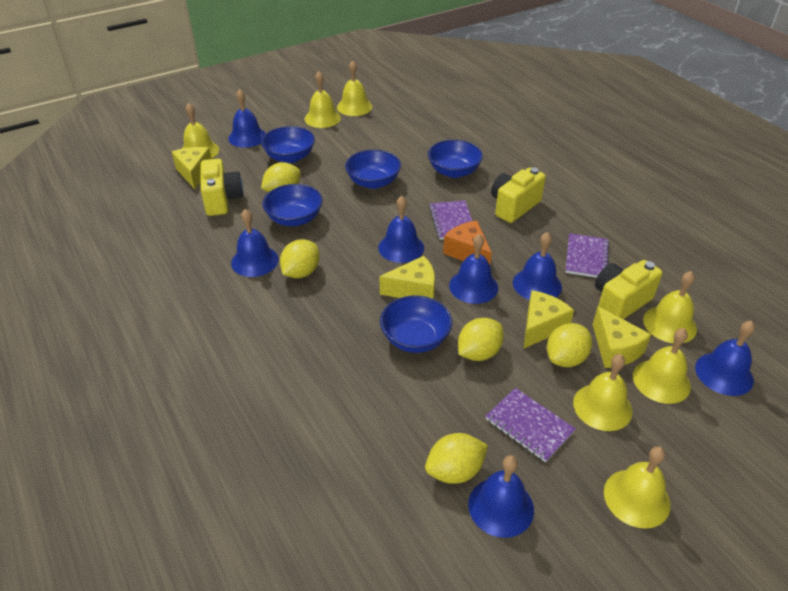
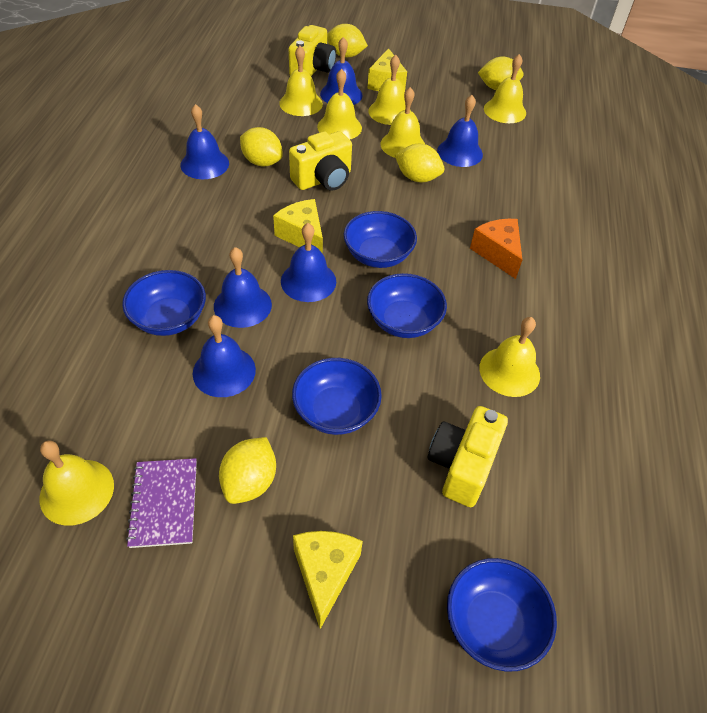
blue bell: [228,89,266,148] [231,209,279,277] [378,196,424,263] [449,234,498,304] [468,455,534,538] [513,232,562,300] [695,321,755,396] = 7 -> [181,104,229,179] [193,315,256,397] [214,247,272,328] [281,223,336,302] [320,37,363,105] [437,95,483,167] = 6
purple notebook: [429,200,472,240] [486,388,576,462] [565,233,610,278] = 3 -> [126,458,197,548] = 1
yellow cheese: [172,147,211,189] [380,256,435,299] [523,290,574,349] [592,307,652,368] = 4 -> [273,199,323,254] [293,531,363,629] [367,48,407,91] = 3

